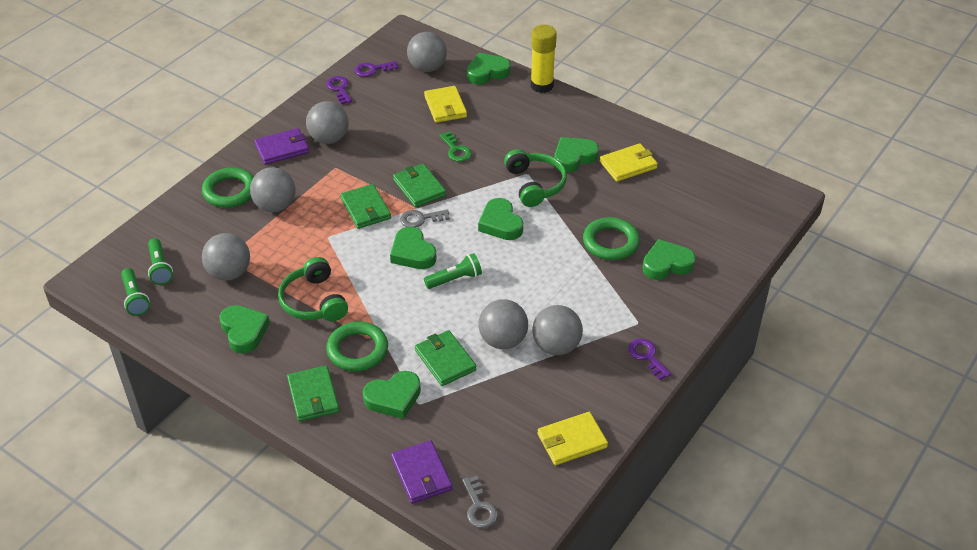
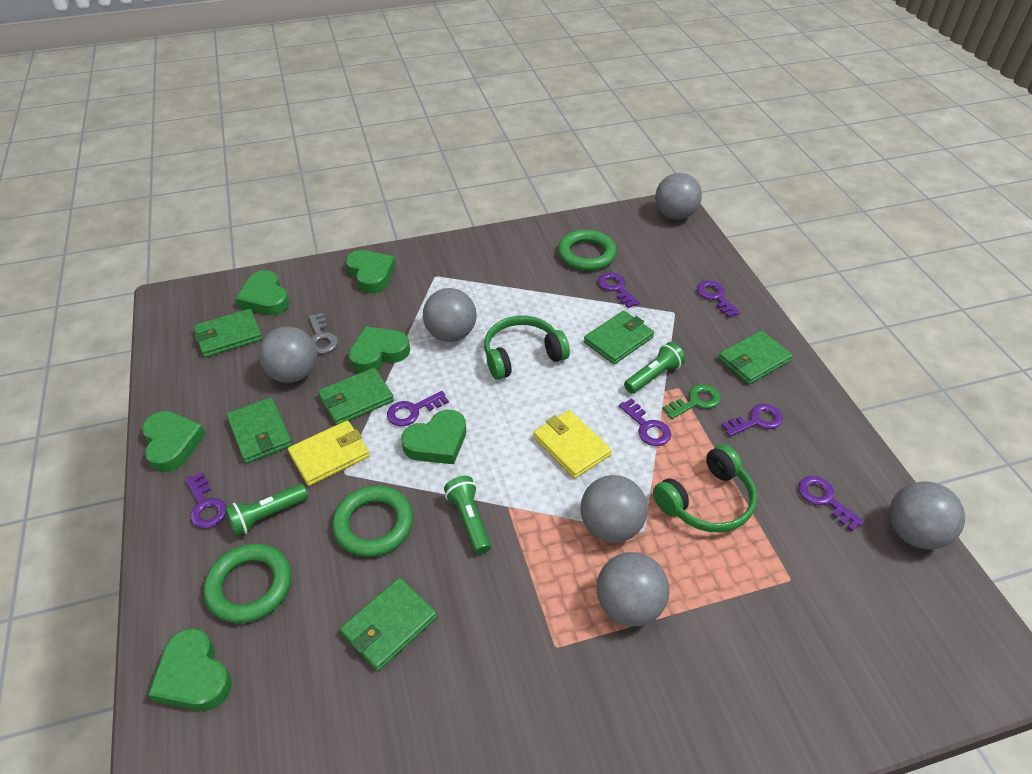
green heart: [219,305,270,354] [363,371,421,419] [390,227,437,269] [467,53,511,85] [478,198,523,240] [554,137,599,173] [642,239,696,280] = 7 -> [142,411,206,472] [148,628,232,711] [236,270,290,315] [346,250,396,293] [349,327,410,373] [401,410,466,464] = 6
green wallet: [287,365,339,422] [340,184,391,229] [393,164,446,207] [415,330,477,386] = 4 -> [194,309,262,357] [226,397,292,464] [318,368,394,425] [340,577,437,671] [584,311,654,364] [718,330,793,385] = 6
grey key: [400,210,450,228] [463,476,498,528] = 2 -> [309,313,338,354] = 1
purple key: [326,76,352,104] [355,61,398,77] [628,338,671,380] = 3 -> [185,472,227,529] [387,391,449,426] [598,272,640,308] [619,398,671,446] [697,281,741,318] [721,404,783,437] [798,476,864,531] = 7
purple wallet: [254,128,309,165] [391,440,452,504] = 2 -> none = 0
yellow glue stick: [531,25,557,93] = 1 -> none = 0
yellow wallet: [424,86,467,123] [538,412,608,465] [600,143,658,182] = 3 -> [288,420,370,486] [533,410,612,479] = 2

